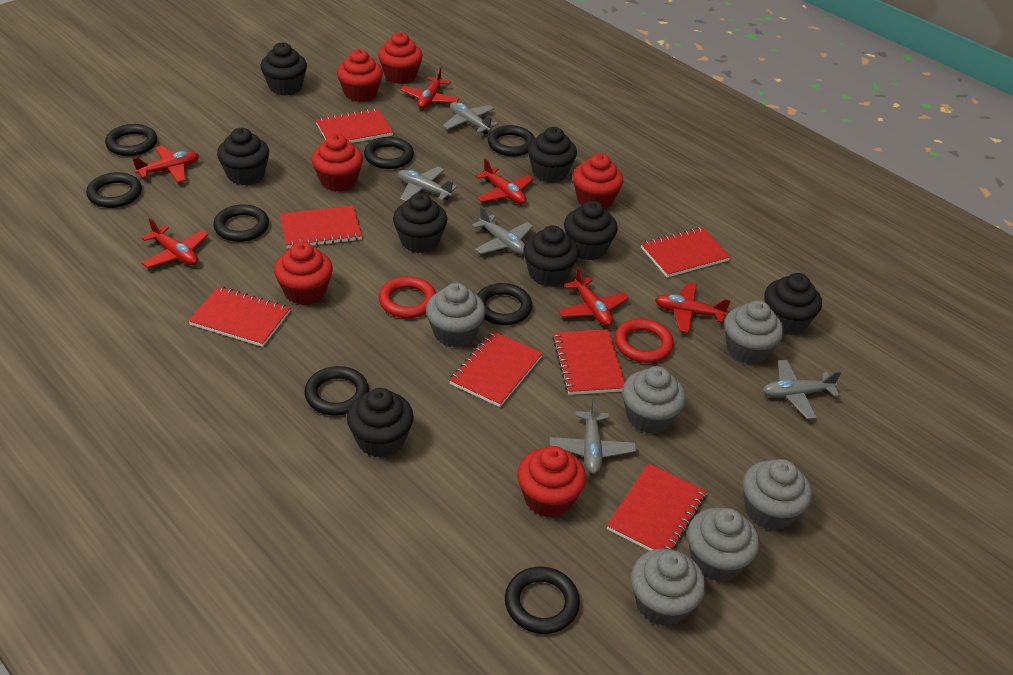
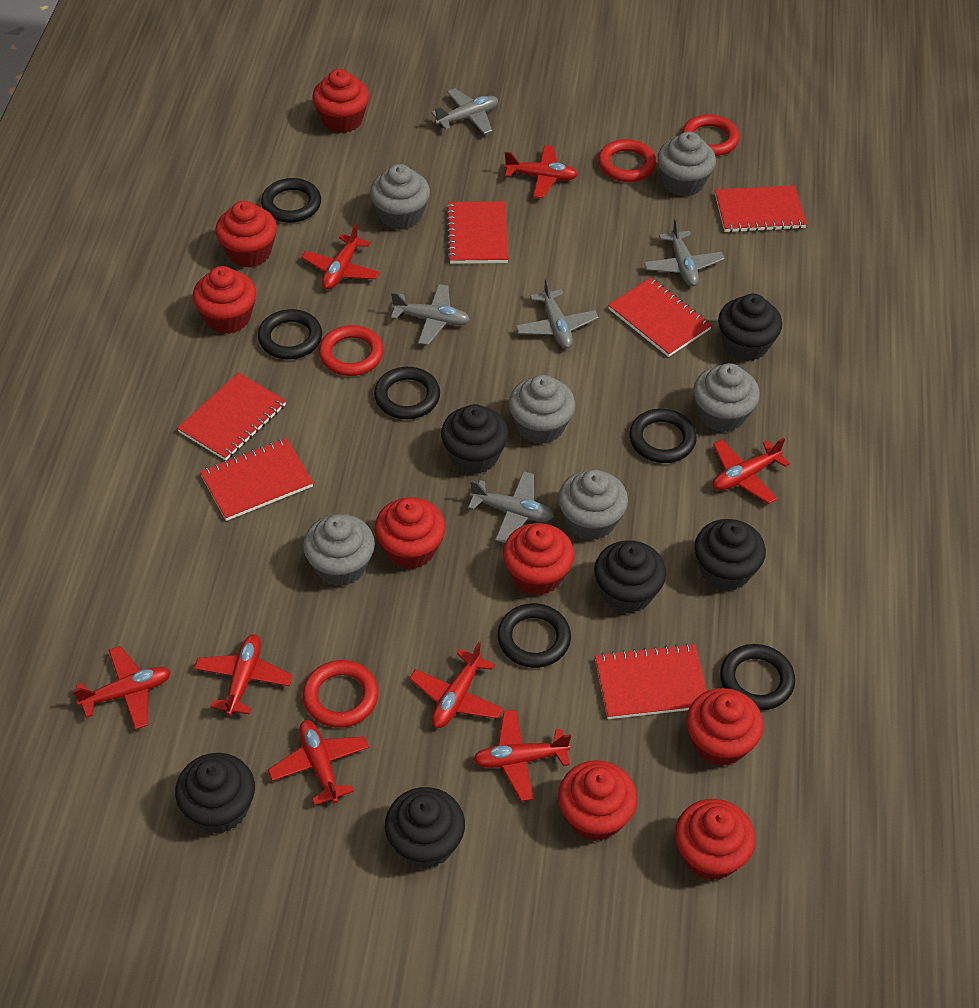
black cupcake: [217,128,269,186] [261,42,307,95] [347,388,414,458] [393,193,447,253] [523,225,579,287] [528,127,577,183] [564,201,618,260] [764,273,822,335] = 8 -> [175,753,255,834] [385,787,465,869] [441,404,509,474] [594,540,666,613] [694,519,766,591] [718,294,782,361] = 6
black ring: [86,172,142,208] [105,124,157,156] [213,204,269,242] [304,366,369,416] [364,137,414,169] [477,283,532,325] [488,125,535,157] [505,567,580,634] = 8 -> [258,309,322,359] [261,178,321,223] [374,367,440,419] [497,603,571,668] [629,409,697,463] [720,644,795,710] = 6
red cupcake: [274,242,333,305] [311,134,363,192] [337,49,383,102] [378,32,423,84] [517,446,586,518] [573,154,623,209] = 6 -> [193,266,256,334] [215,201,277,267] [312,69,369,133] [375,497,445,569] [503,523,574,596] [558,760,637,841] [675,799,756,881] [686,688,763,766] = 8
red notebook: [188,286,290,347] [280,205,362,249] [316,108,393,143] [449,331,543,407] [552,329,625,395] [607,463,707,551] [641,227,731,277] = 7 -> [177,372,286,460] [200,438,313,521] [446,201,508,264] [595,643,707,719] [608,278,712,357] [715,185,807,233] = 6
red plane: [132,145,199,183] [142,218,209,268] [400,67,460,109] [475,158,534,204] [558,267,629,326] [655,282,731,333] = 6 -> [73,646,171,730] [194,634,293,716] [268,720,369,805] [301,223,380,290] [409,642,503,728] [473,710,571,801] [504,145,578,198] [713,438,790,504] = 8
red ring: [379,276,436,318] [614,319,674,363] = 2 -> [302,660,378,728] [319,325,384,376] [598,139,656,182] [682,114,739,156] = 4

